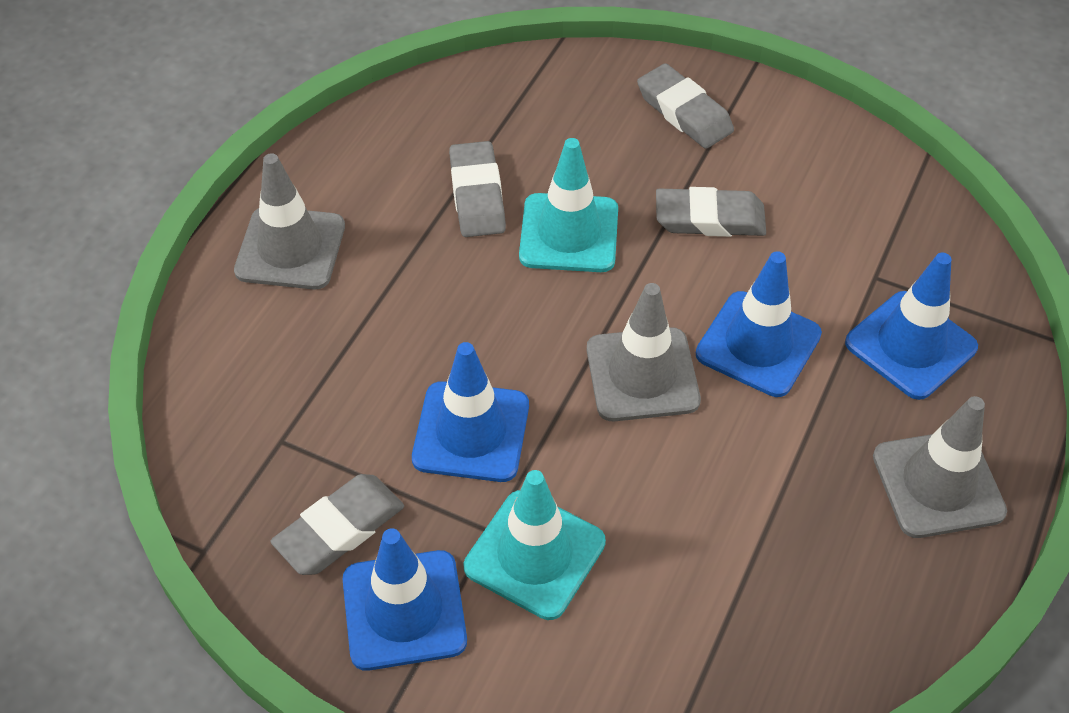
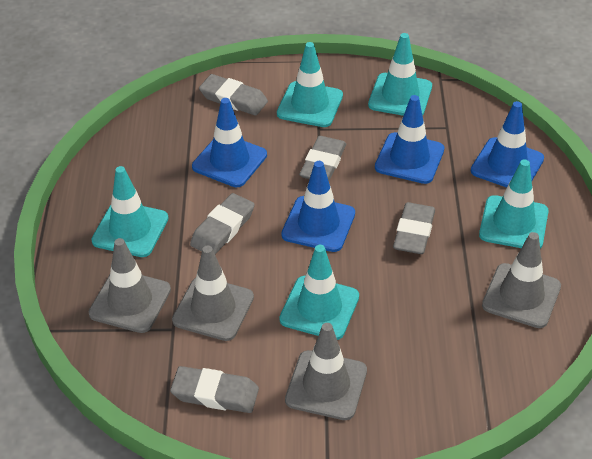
grey eraser: [270,474,404,575] [449,141,506,237] [637,63,734,149] [656,187,766,237] = 4 -> [170,366,259,413] [190,193,255,254] [199,74,268,116] [299,136,346,181] [393,202,435,254] = 5
grey traffic cone: [234,153,345,290] [587,283,701,421] [873,396,1007,538] = 3 -> [89,238,171,333] [172,246,254,341] [285,323,367,420] [482,232,561,328] = 4
turquoise traffic cone: [464,470,606,620] [519,138,618,272] = 2 -> [91,166,168,257] [277,42,343,127] [279,245,359,340] [368,33,432,116] [479,159,549,249] = 5

